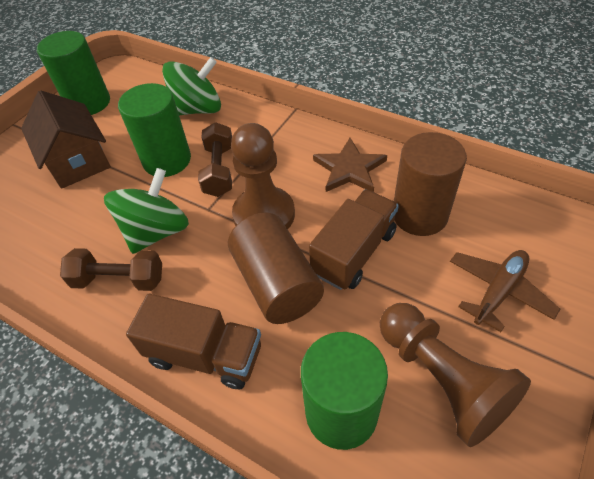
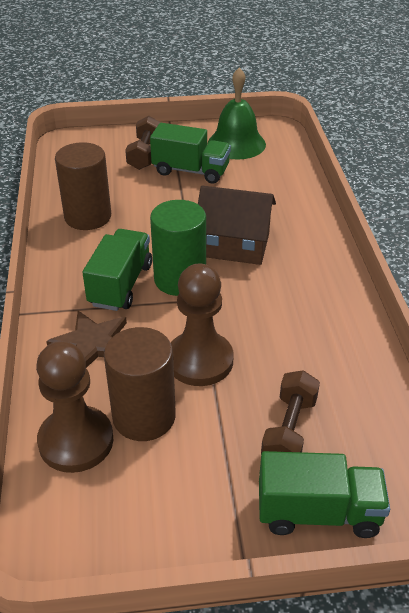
brown plane: [450,250,560,332] = 1 -> none = 0
brown truck: [126,294,261,389] [309,189,399,290] = 2 -> none = 0
green bell: none = 0 -> [208,68,266,159] = 1
green cylinder: [37,31,110,115] [118,83,191,177] [301,332,388,450] = 3 -> [150,200,206,296] = 1
green spinning top: [104,168,189,254] [162,57,221,115] = 2 -> none = 0
green truck: none = 0 -> [82,229,152,311] [150,123,231,184] [259,451,390,538] = 3

